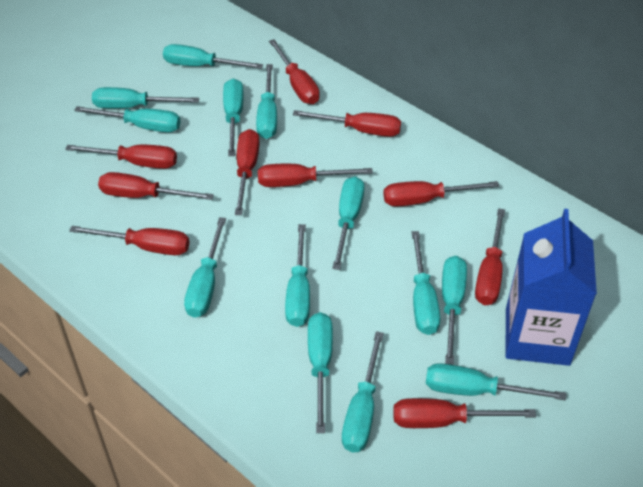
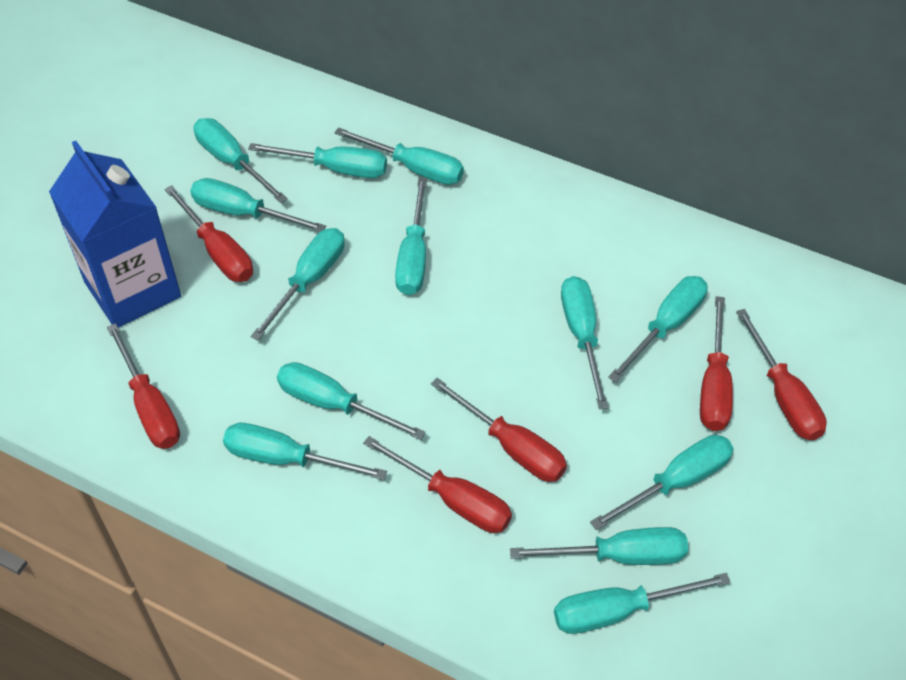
red screwdriver: [65,145,177,169] [69,226,189,255] [98,172,214,200] [235,129,260,215] [258,164,373,187] [269,39,320,104] [293,110,401,137] [383,181,499,207] [393,398,536,428] [475,208,505,305] = 10 -> [107,323,180,449] [164,185,253,282] [363,436,512,533] [431,378,567,482] [700,296,733,431] [736,309,827,440] = 6

